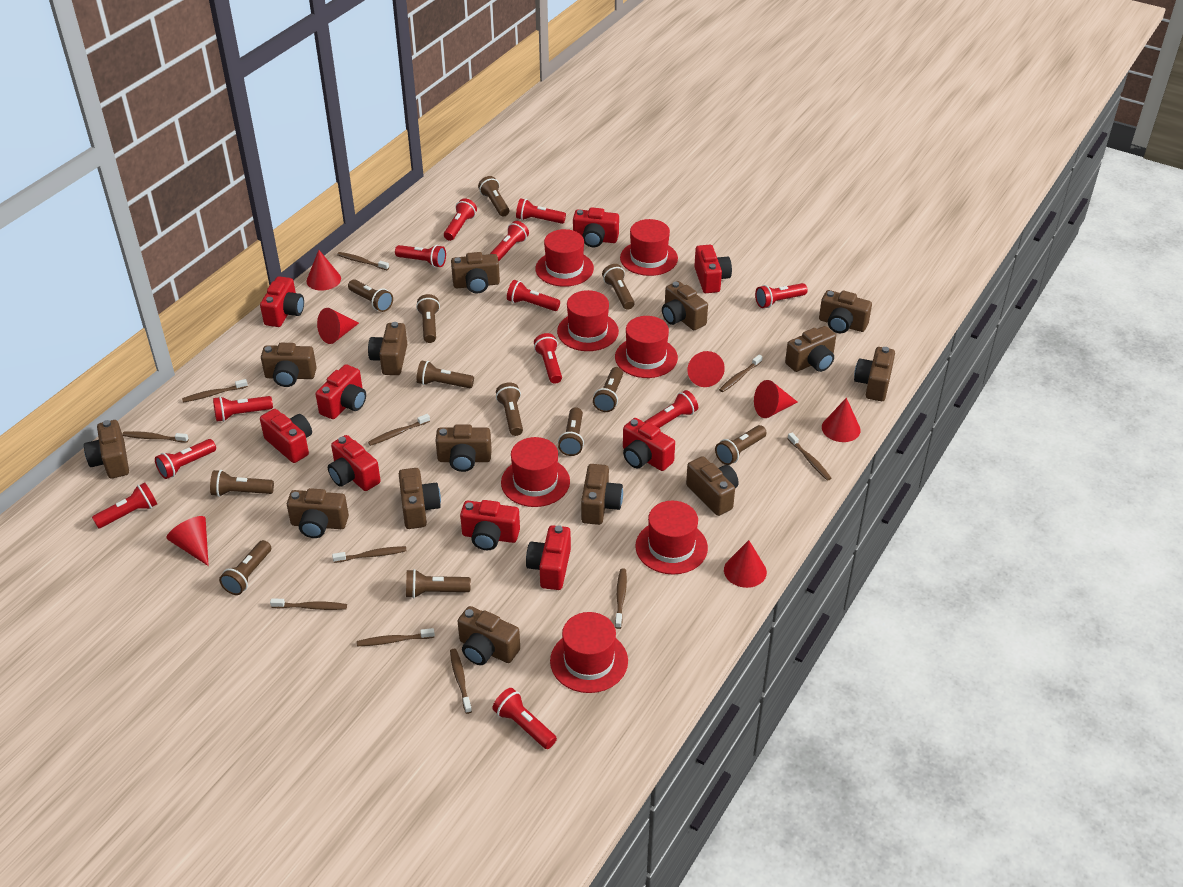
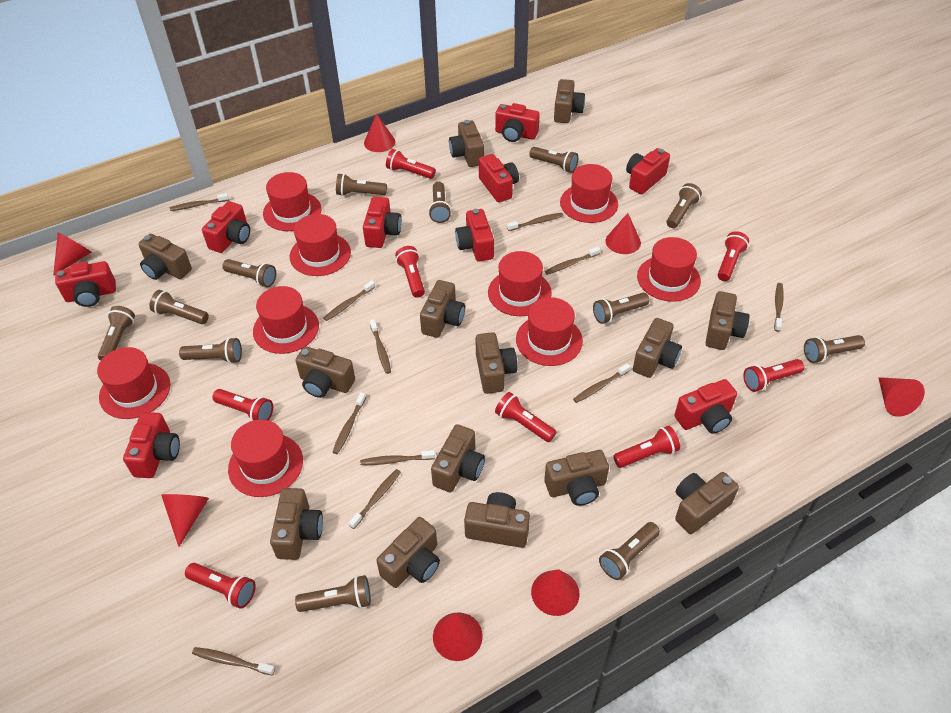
red flashlight: [92,482,157,528] [155,439,216,479] [213,396,273,422] [395,245,446,267] [444,198,477,241] [490,221,529,262] [492,688,557,749] [507,280,560,311] [516,198,566,224] [534,333,562,384] [644,390,698,428] [755,283,808,308] = 12 -> [185,563,256,609] [212,389,273,421] [386,149,436,179] [395,246,425,298] [495,392,556,442] [613,426,680,468] [718,231,749,281] [743,359,804,392] = 8
red hat: [501,437,570,507] [535,229,594,287] [550,612,628,693] [557,290,619,351] [615,316,678,378] [620,219,678,276] [635,501,708,575] = 7 -> [97,347,170,419] [228,420,303,497] [253,286,319,354] [263,172,322,231] [290,214,351,276] [488,251,552,316] [516,297,583,366] [560,164,618,223] [637,237,701,302] = 9

